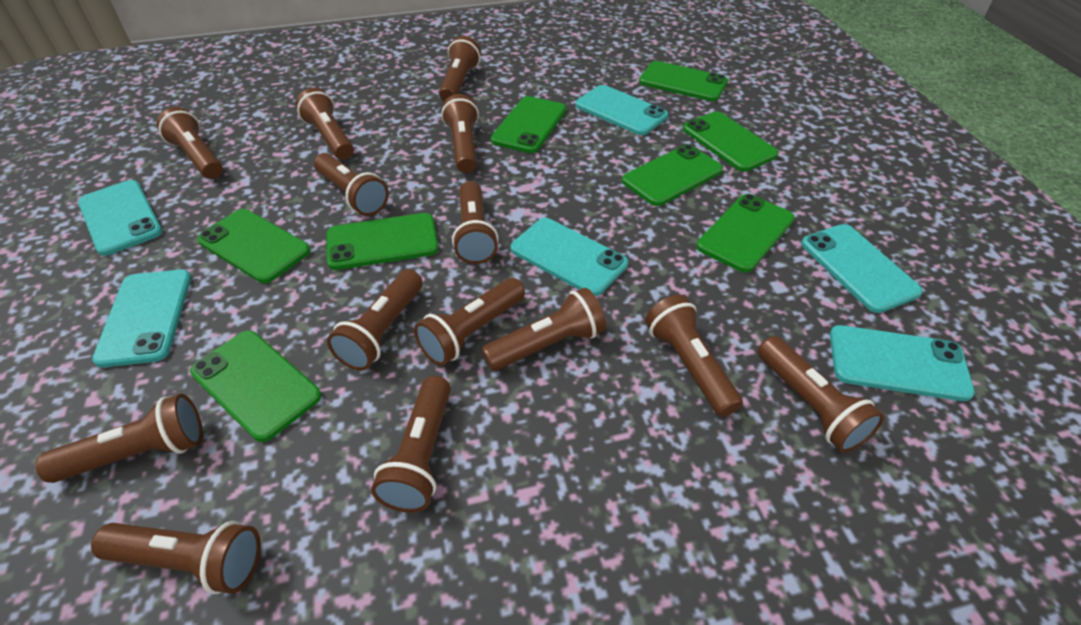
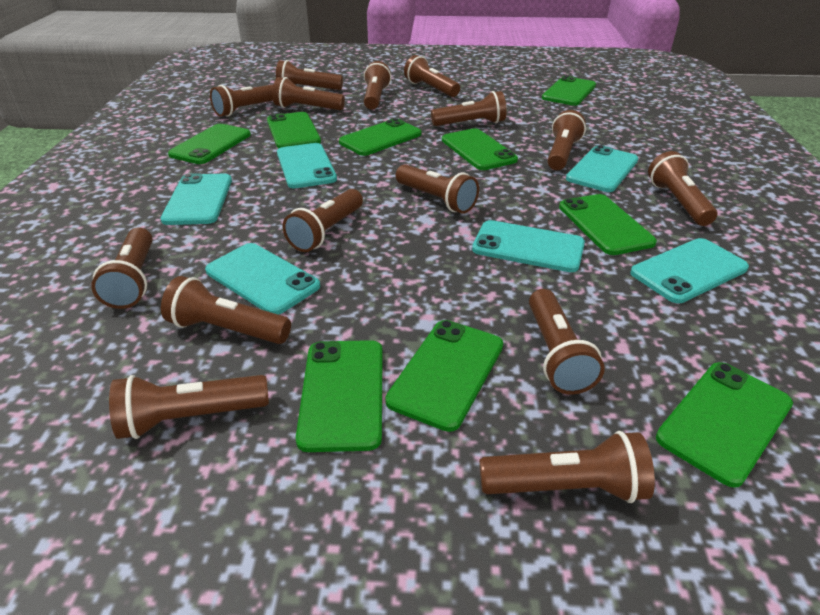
brown flashlight: [35,394,203,483] [91,521,261,594] [156,107,223,179] [295,88,354,160] [314,153,389,216] [327,269,422,370] [371,376,451,513] [414,278,525,366] [439,36,481,101] [441,94,479,173] [452,181,498,264] [481,288,606,371] [645,295,743,417] [758,336,884,453] = 14 -> [91,227,153,309] [109,375,269,439] [161,276,291,344] [210,84,274,117] [272,77,345,110] [276,60,343,90] [283,189,363,252] [364,61,391,109] [396,164,479,214] [404,55,460,97] [431,91,507,126] [479,431,655,503] [529,289,605,395] [548,110,586,170] [648,151,717,226] = 15
green phone: [190,330,321,442] [197,209,311,283] [326,213,439,270] [491,96,566,153] [622,144,723,206] [639,61,728,101] [683,111,779,172] [696,194,795,273] = 8 -> [168,124,251,164] [267,112,321,148] [296,340,383,452] [339,118,422,156] [385,320,503,432] [442,128,518,170] [542,76,596,106] [559,194,657,255] [656,362,793,488] = 9

